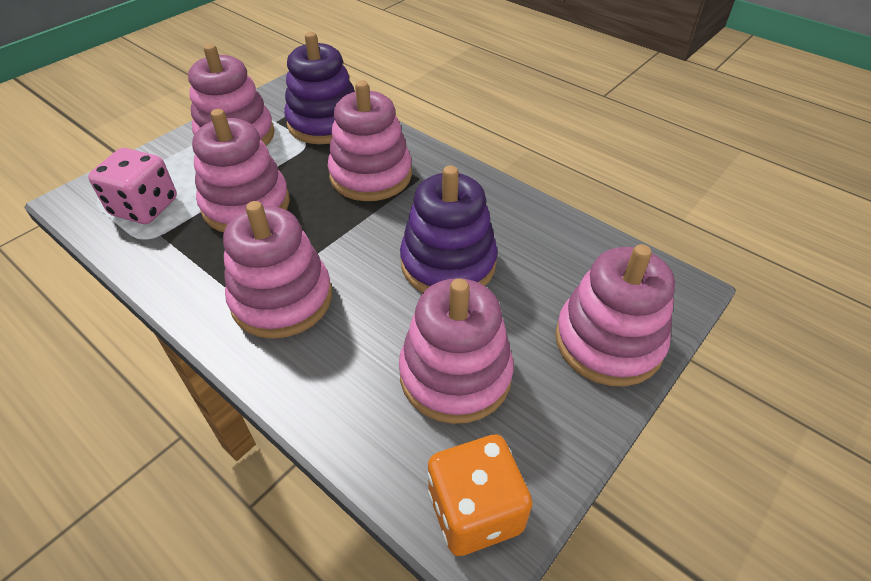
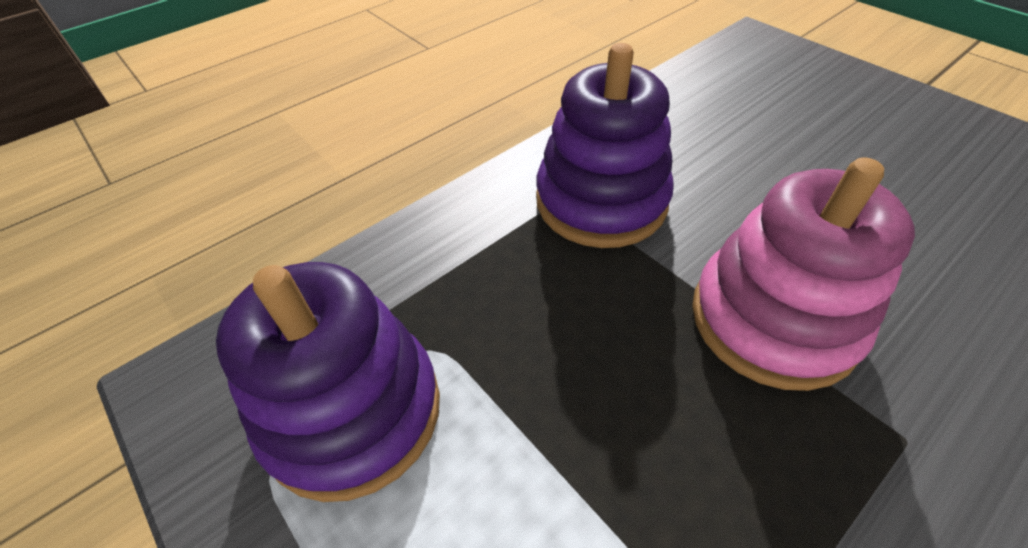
orange dice: [428,435,533,556] = 1 -> none = 0
pink dice: [88,148,177,224] = 1 -> none = 0
pink stacking toy: [188,44,275,146] [192,109,290,232] [223,201,332,339] [328,80,412,201] [399,278,514,424] [555,244,675,386] = 6 -> [692,158,915,391] = 1

